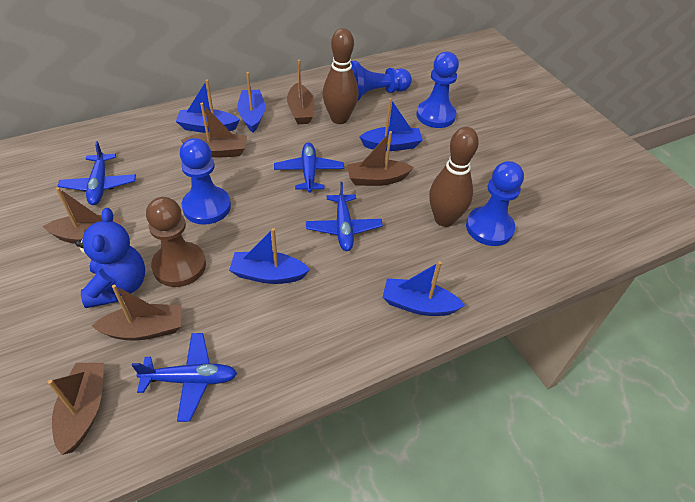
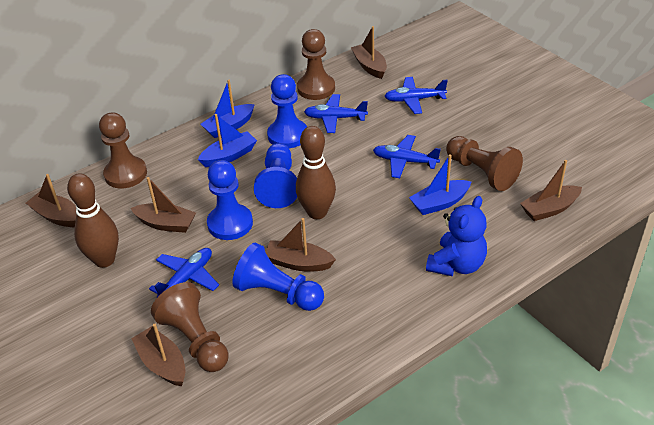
blue boat: [176,79,240,133] [229,228,310,284] [237,72,265,132] [359,98,423,151] [382,261,465,316] = 5 -> [198,114,257,167] [201,80,255,138] [409,154,471,215] = 3
brown pawn: [146,197,206,287] = 1 -> [99,112,147,189] [151,282,229,372] [297,29,335,100] [446,136,523,191] = 4

